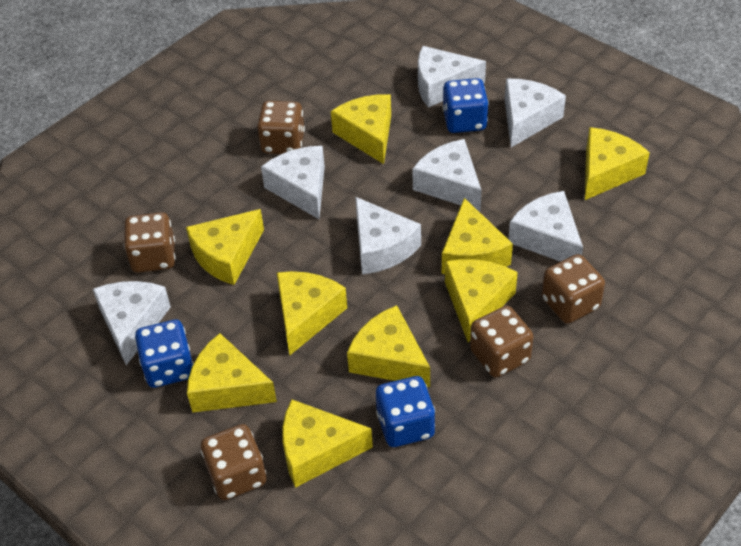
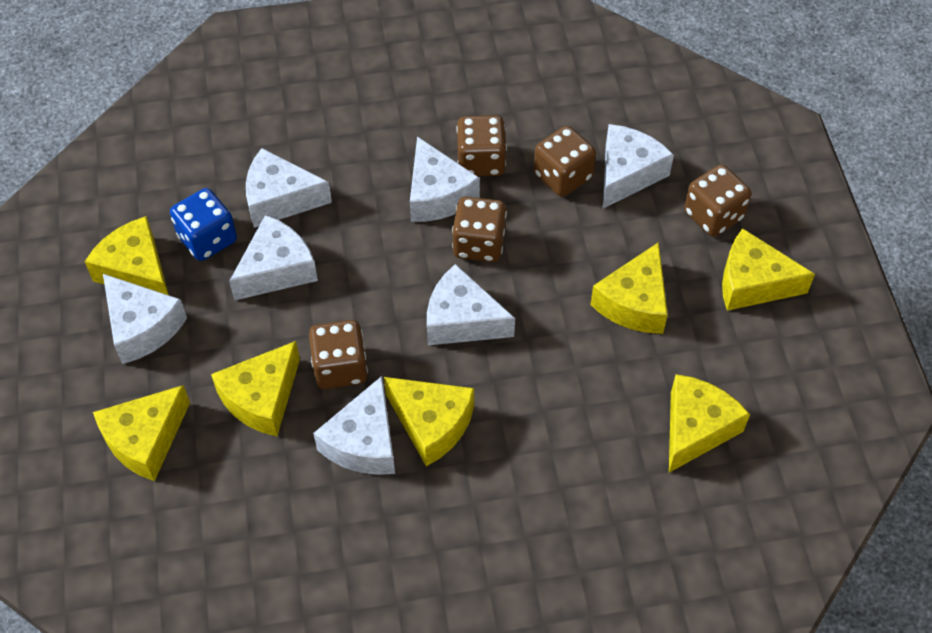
blue dice: [135,319,194,388] [376,376,435,447] [443,78,489,133] = 3 -> [170,188,237,261] = 1
yellow cheese: [186,209,264,285] [187,333,277,413] [277,271,347,355] [282,399,373,488] [331,94,391,164] [347,305,430,387] [442,198,513,274] [445,259,518,343] [585,127,650,200] = 9 -> [85,216,169,295] [93,385,190,481] [211,341,300,436] [384,377,474,466] [590,242,668,334] [669,374,750,473] [722,228,815,311] = 7

